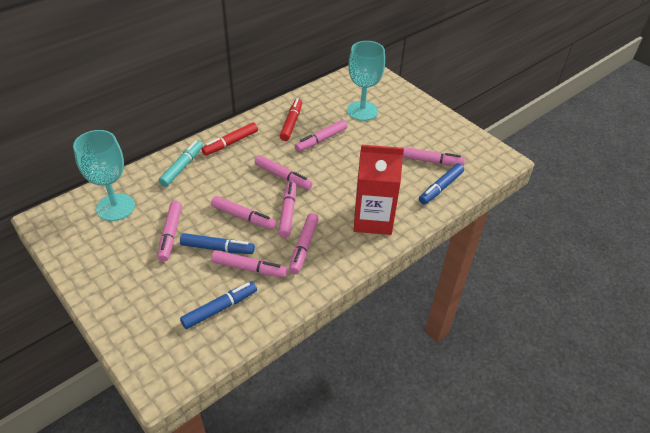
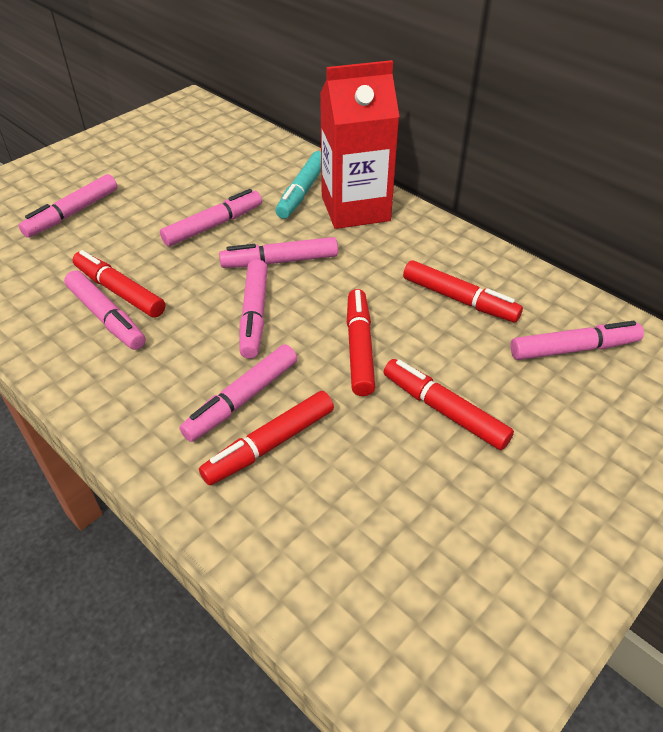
blue marker: [180,233,255,254] [180,282,257,329] [419,164,464,205] = 3 -> none = 0
pink marker: [157,201,182,262] [211,196,276,230] [211,250,287,278] [255,155,313,190] [278,181,296,238] [289,213,319,274] [295,120,347,152] [401,147,465,166] = 8 -> [19,174,117,238] [64,270,146,350] [160,189,262,246] [179,344,297,442] [219,237,338,268] [239,259,268,359] [511,321,644,360] = 7
red marker: [201,122,258,155] [280,98,302,141] = 2 -> [73,250,165,318] [199,391,334,486] [347,289,375,396] [384,359,514,450] [403,260,523,322] = 5
turquoise goblet: [73,130,135,221] [347,41,385,121] = 2 -> none = 0

